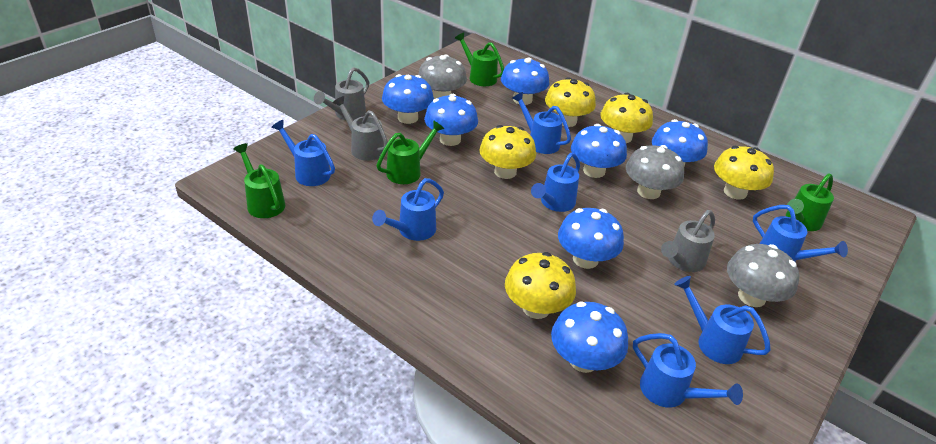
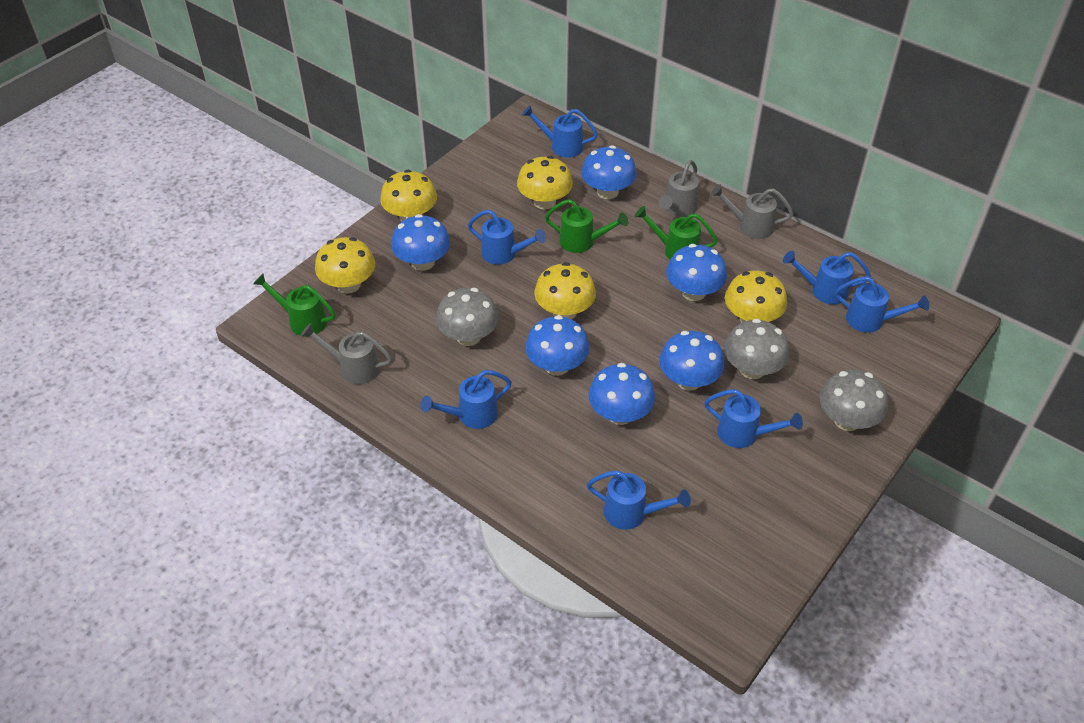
blue mushroom: [382,74,434,124] [424,94,478,146] [501,57,550,105] [551,302,628,373] [558,208,624,269] [571,124,627,178] [652,119,708,166] = 7 -> [391,214,450,271] [525,315,589,376] [581,145,637,199] [588,363,655,425] [659,331,725,391] [666,244,727,301] = 6
green watering can: [233,143,285,218] [377,120,445,184] [455,33,504,86] [786,173,834,231] = 4 -> [253,273,336,336] [545,199,628,253] [635,206,718,260] = 3

